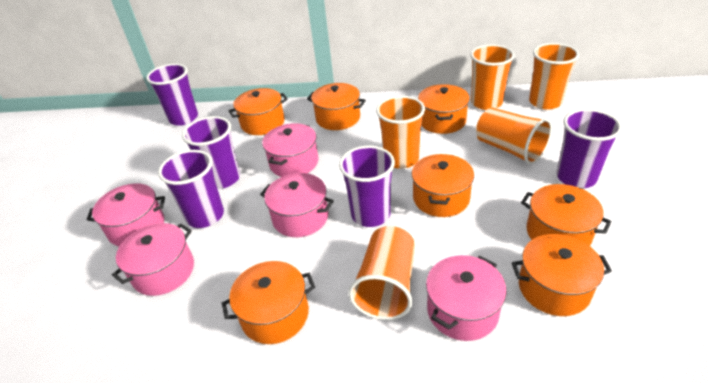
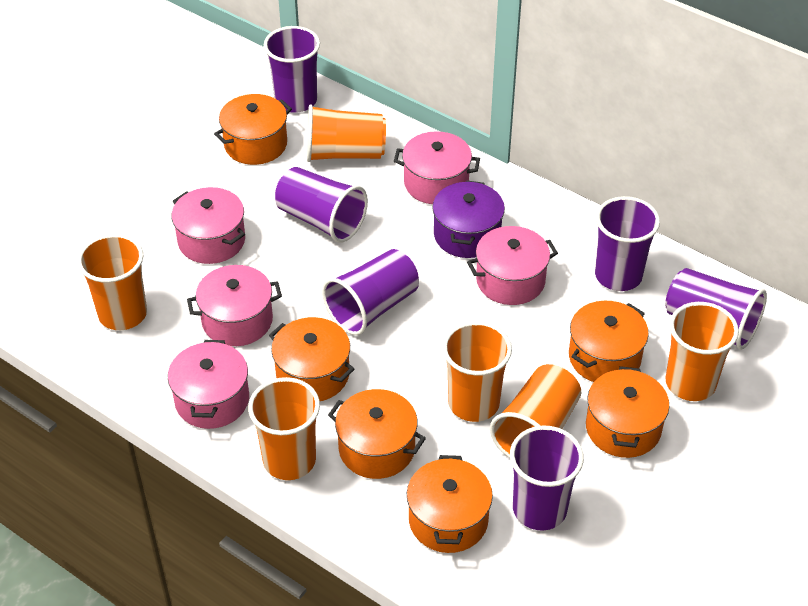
orange cup: [348,226,415,320] [376,96,425,169] [470,44,515,110] [476,108,552,165] [529,43,579,110] = 5 -> [77,234,147,330] [248,377,320,480] [307,104,386,162] [443,321,512,422] [490,364,581,458] [665,302,739,401] = 6
orange pot: [222,261,315,344] [229,88,288,135] [307,83,366,130] [412,154,474,217] [418,84,470,134] [512,234,612,316] [521,184,611,246] = 7 -> [214,94,292,165] [269,317,355,401] [328,389,426,479] [407,455,493,553] [569,301,649,382] [586,366,670,458] = 6
purple cup: [146,64,198,126] [158,150,224,228] [182,116,240,189] [339,146,395,227] [556,109,622,188] = 5 -> [264,26,320,113] [275,167,368,243] [322,249,419,335] [510,426,584,530] [595,196,660,291] [665,268,767,350] = 6
purple pot: none = 0 -> [432,181,505,258] = 1

